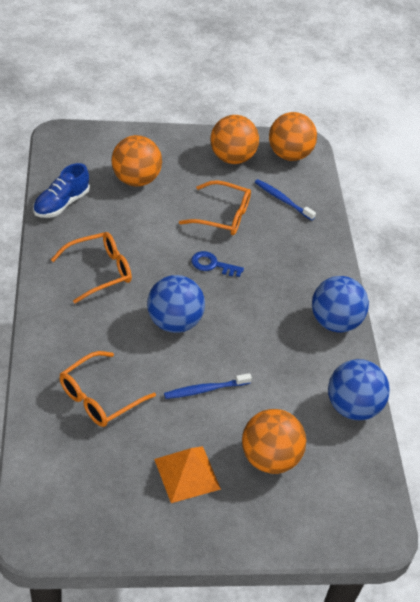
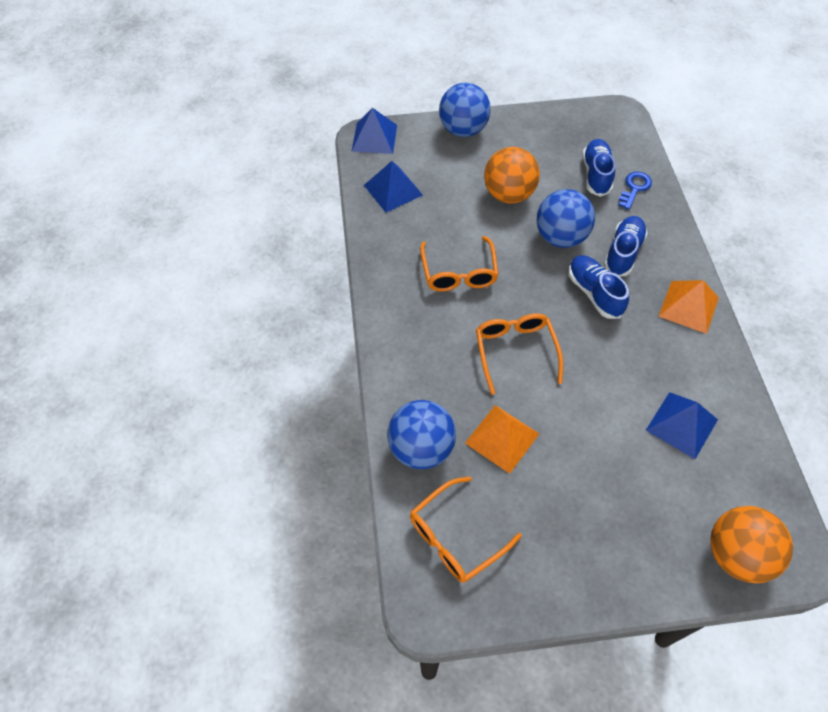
blue pyramid: none = 0 -> [352,108,397,154] [364,161,423,213] [646,392,718,459] = 3
blue shoe: [33,163,90,218] = 1 -> [569,255,629,319] [583,139,615,197] [604,216,648,277] = 3
blue toothbrush: [164,373,252,399] [255,179,316,221] = 2 -> none = 0
orange ball: [111,135,162,187] [210,115,259,164] [242,409,306,474] [269,112,317,161] = 4 -> [484,147,540,204] [711,506,793,583] = 2
orange pyramid: [154,446,221,503] = 1 -> [465,405,539,474] [658,280,719,334] = 2

